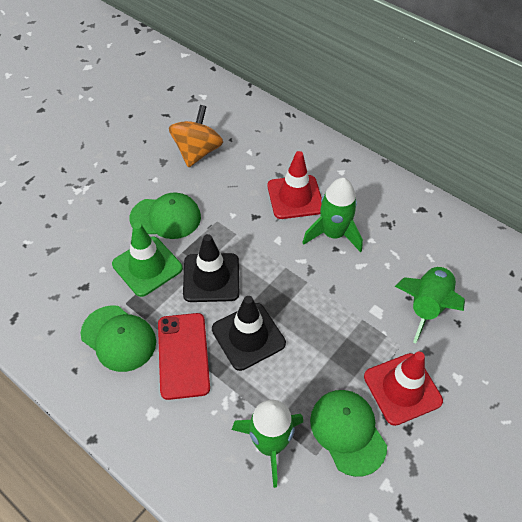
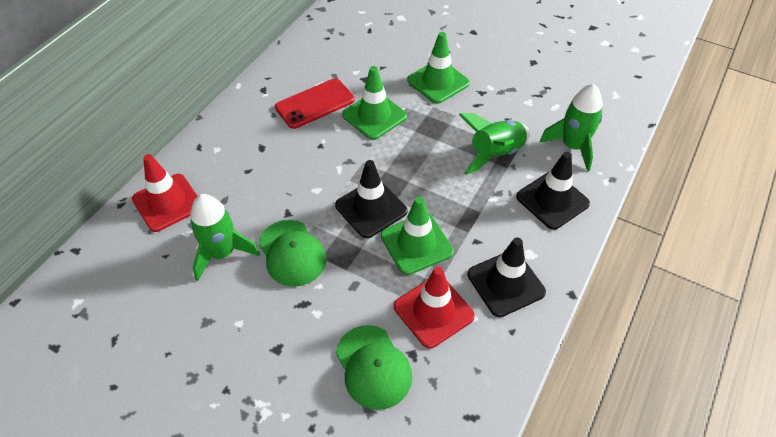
black traffic cone: [183,234,239,302] [212,296,286,371] = 2 -> [335,160,408,238] [467,237,546,317] [516,152,590,230] = 3
green cap: [81,305,156,372] [130,192,201,239] [310,390,387,477] = 3 -> [258,220,326,287] [336,325,412,410] = 2
green traffic cone: [112,222,183,297] = 1 -> [342,66,407,140] [381,196,454,275] [407,32,470,104] = 3
orange spinning top: [169,105,223,167] = 1 -> none = 0

